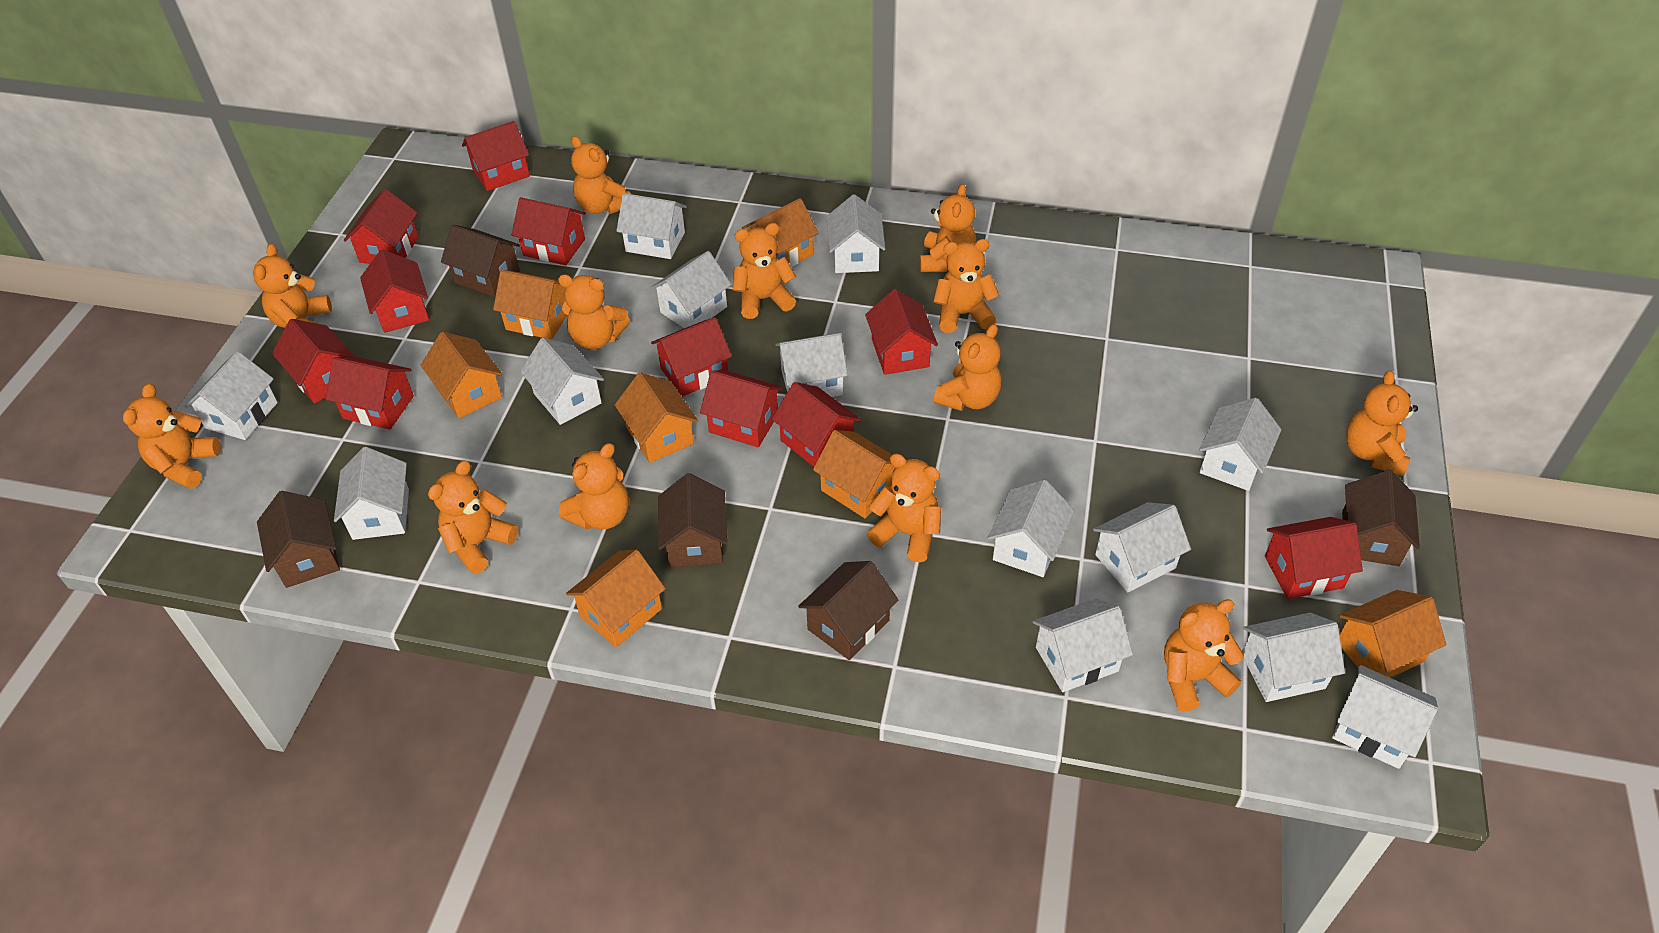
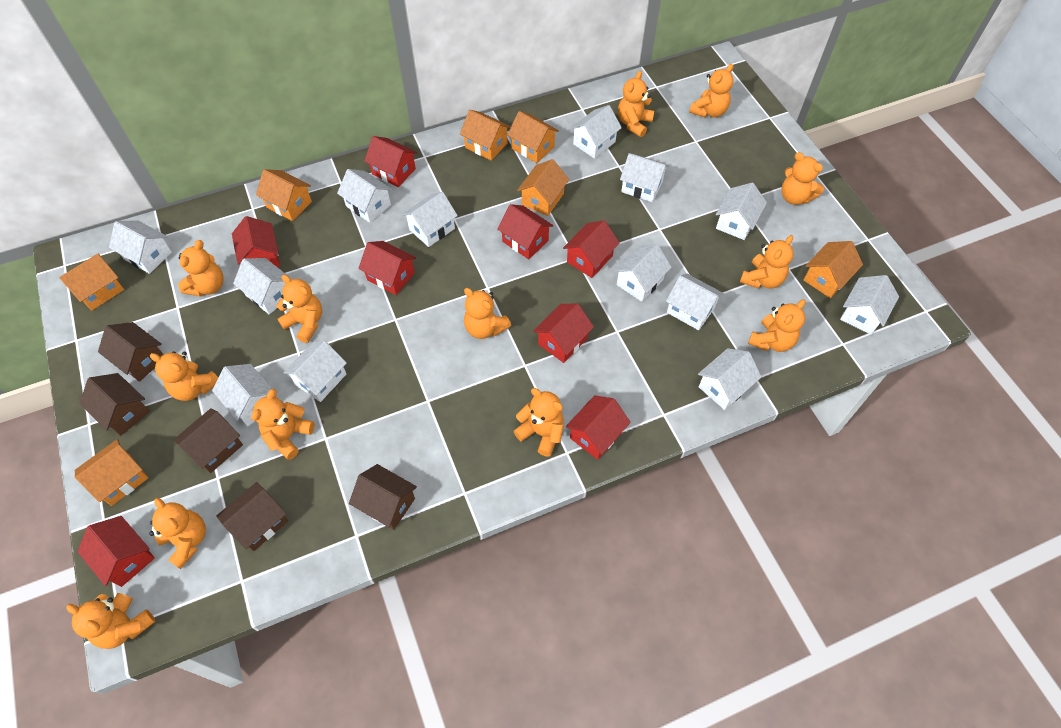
red house: [272,319,355,404] [326,357,414,429] [344,189,419,264] [360,249,429,333] [462,121,530,191] [512,197,586,265] [651,317,732,397] [700,370,783,447] [772,382,861,467] [865,289,938,375] [1265,517,1363,599] = 11 -> [77,516,155,587] [232,216,280,267] [359,241,416,295] [364,136,417,187] [497,204,553,259] [533,304,594,363] [563,220,619,278] [566,395,631,460] = 8

